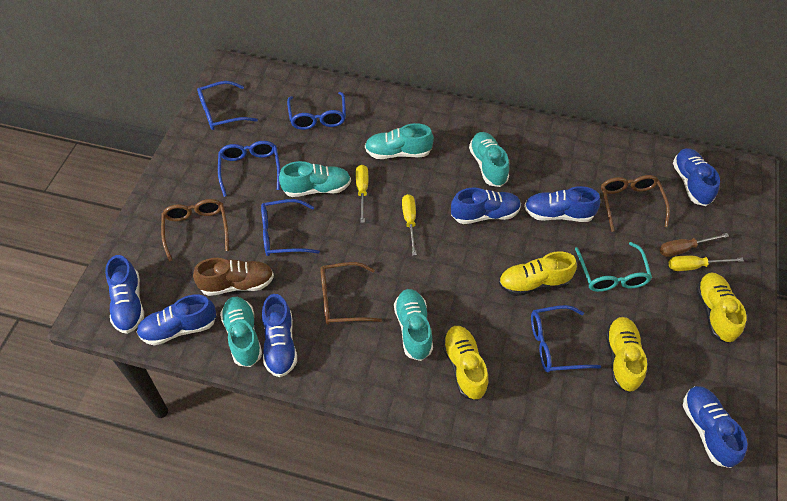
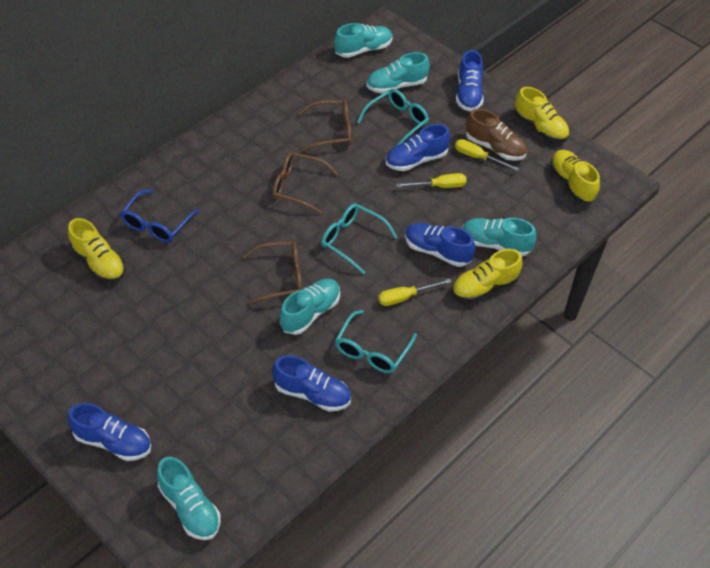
blue glasses: [197,81,258,130] [218,141,280,197] [261,199,320,256] [287,92,346,130] [531,305,601,373] = 5 -> [120,190,200,243] = 1
blue shoe: [105,255,144,334] [137,295,217,346] [262,294,297,377] [451,188,521,224] [524,186,601,222] [673,148,720,206] [683,386,747,468] = 7 -> [68,403,151,461] [272,355,351,412] [386,124,450,171] [405,223,475,267] [456,50,484,111] = 5
brown screwdriver: [660,233,729,257] = 1 -> none = 0
turquoise glasses: [575,242,652,292] = 1 -> [321,203,398,275] [335,310,417,373] [357,89,429,146] = 3

